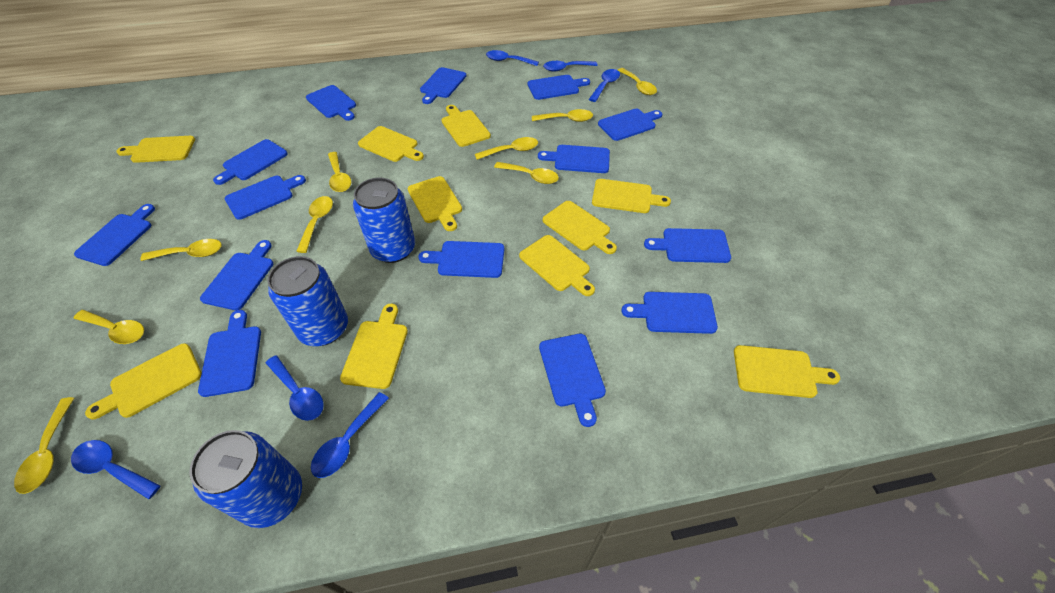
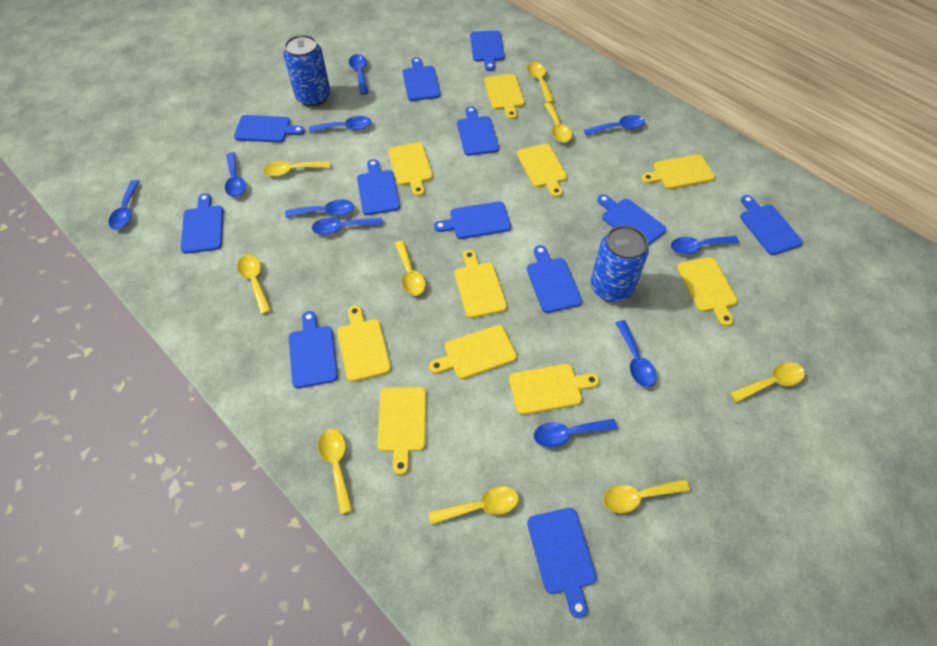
blue can: [190,430,302,528] [267,256,348,346] [353,178,415,263] = 3 -> [283,35,330,107] [591,225,649,302] = 2
blue cutting board: [74,204,155,266] [198,310,261,397] [200,240,273,310] [213,139,287,185] [225,175,306,220] [306,85,356,121] [419,241,505,278] [420,67,466,104] [527,75,590,100] [538,145,610,173] [539,334,606,427] [598,109,662,141] [621,292,718,334] [644,228,731,263] = 14 -> [181,193,224,254] [234,115,305,143] [289,311,338,388] [357,159,400,215] [403,57,441,101] [434,201,511,239] [457,106,499,156] [470,31,504,71] [527,245,582,313] [527,508,597,618] [597,194,666,246] [740,195,803,255] = 12
blue spoon: [71,440,161,499] [266,355,324,421] [311,392,389,478] [486,50,539,66] [543,61,598,72] [589,69,620,102] = 6 -> [108,180,140,230] [225,152,246,197] [285,199,354,217] [309,116,371,133] [312,218,383,235] [349,54,368,95] [534,419,617,448] [584,115,645,136] [616,320,657,387] [671,236,739,255] = 10

